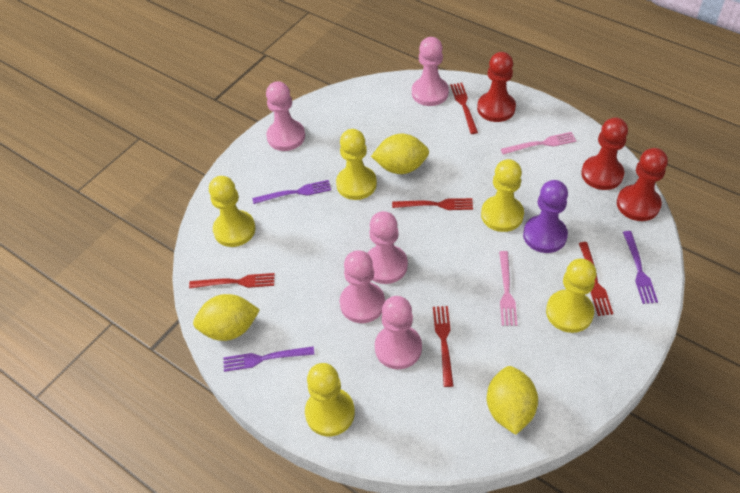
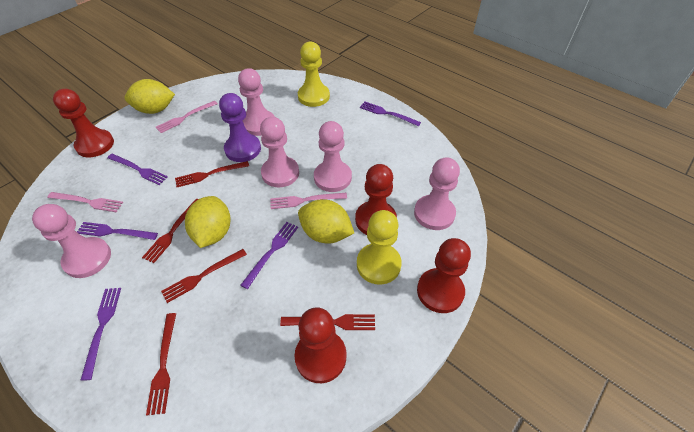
pink fork: [499,251,517,326] [501,132,576,155] = 2 -> [47,192,123,212] [156,101,218,133] [270,193,347,209] = 3
purple fork: [223,346,315,372] [252,180,331,204] [623,231,658,304] = 3 -> [77,222,158,240] [81,288,121,381] [107,154,168,185] [240,222,298,289] [360,102,421,127] = 5
red pawn: [477,52,516,122] [581,117,628,190] [617,148,668,221] = 3 -> [53,89,114,157] [295,307,346,383] [355,164,397,235] [417,238,471,313] = 4
yellow pawn: [209,176,256,247] [305,363,355,436] [336,129,377,200] [481,159,524,232] [546,259,596,333] = 5 -> [298,41,330,107] [357,210,402,285] = 2

